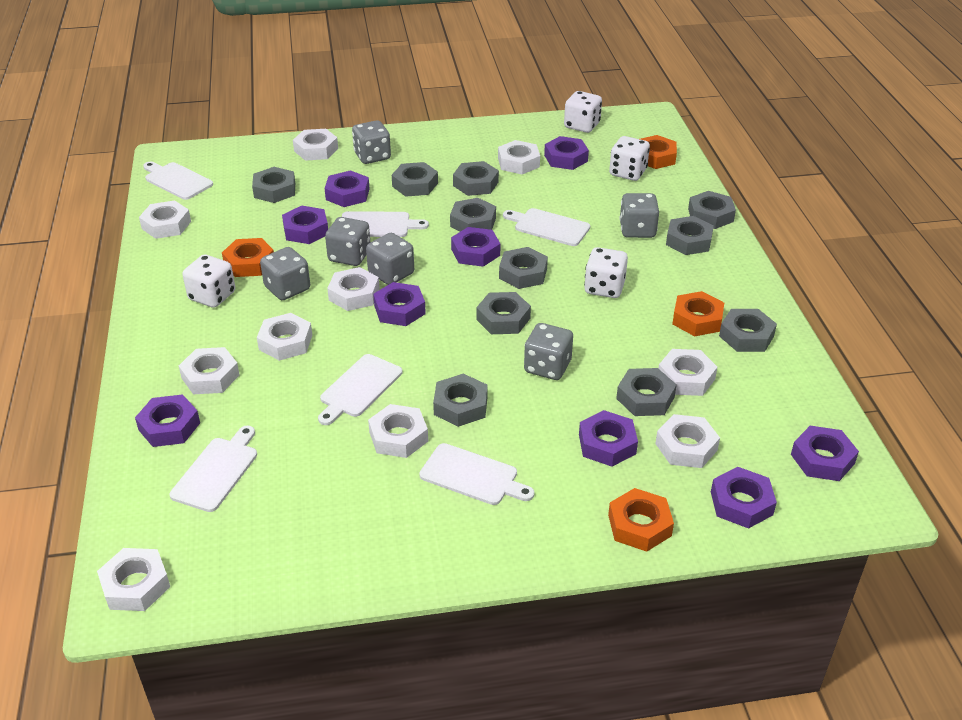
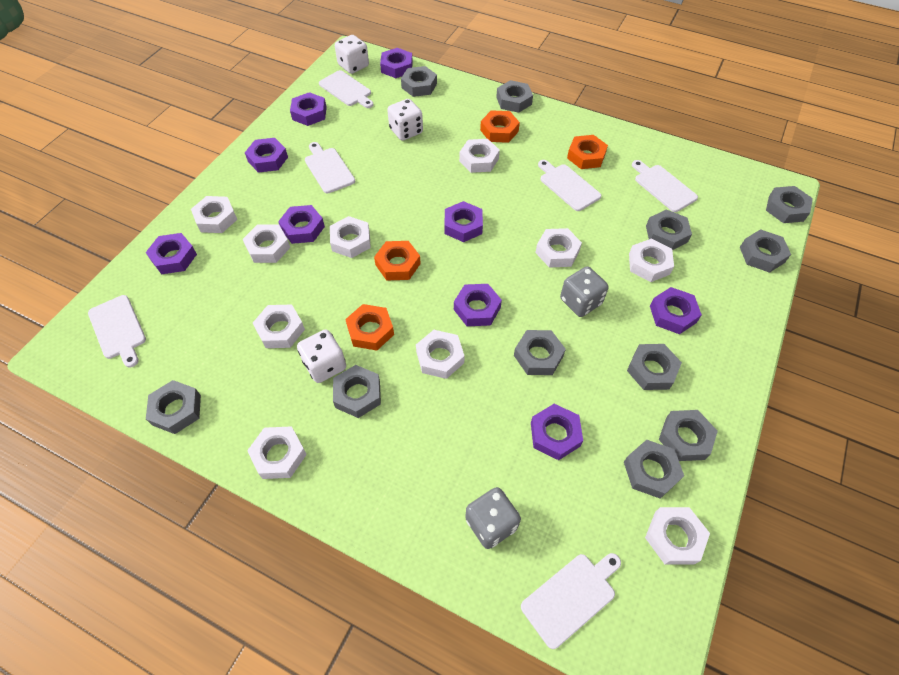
grey dice: [260,247,310,300] [325,217,370,266] [352,120,391,164] [366,233,414,285] [524,323,573,380] [620,193,659,238] = 6 -> [465,487,521,549] [560,266,609,317] = 2
white dice: [182,255,235,308] [564,91,602,133] [584,247,628,298] [609,136,650,181] = 4 -> [297,329,346,383] [335,35,369,74] [387,99,423,141] = 3

